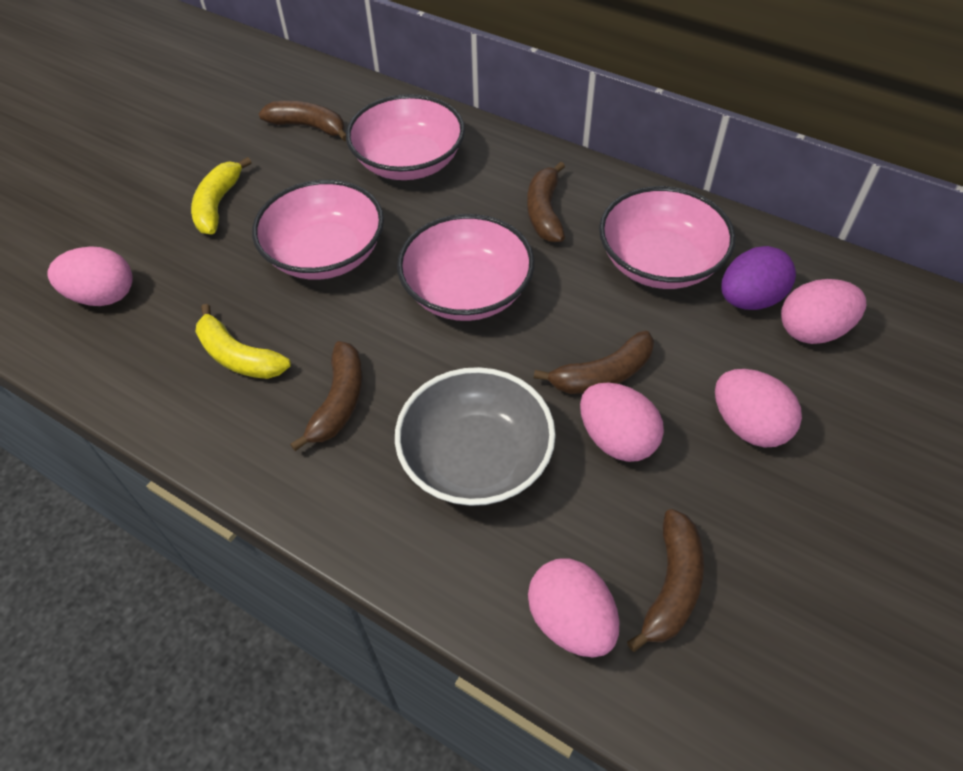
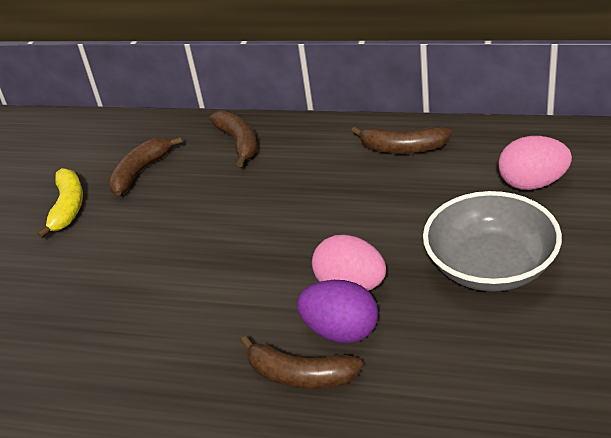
brown banana: [259,101,346,141] [290,341,363,451] [527,161,565,242] [534,331,654,394] [627,509,704,652] = 5 -> [108,137,182,196] [209,110,257,167] [240,336,363,389] [351,126,452,154] = 4
pink bowl: [252,180,384,280] [346,94,465,180] [397,214,534,321] [599,186,735,289] = 4 -> none = 0
pink egg: [47,246,133,306] [528,559,620,657] [580,383,664,462] [715,369,802,448] [781,279,866,344] = 5 -> [312,235,386,291] [498,136,572,190] = 2
yellow banana: [191,157,252,234] [195,304,291,379] = 2 -> [37,168,83,238] = 1

